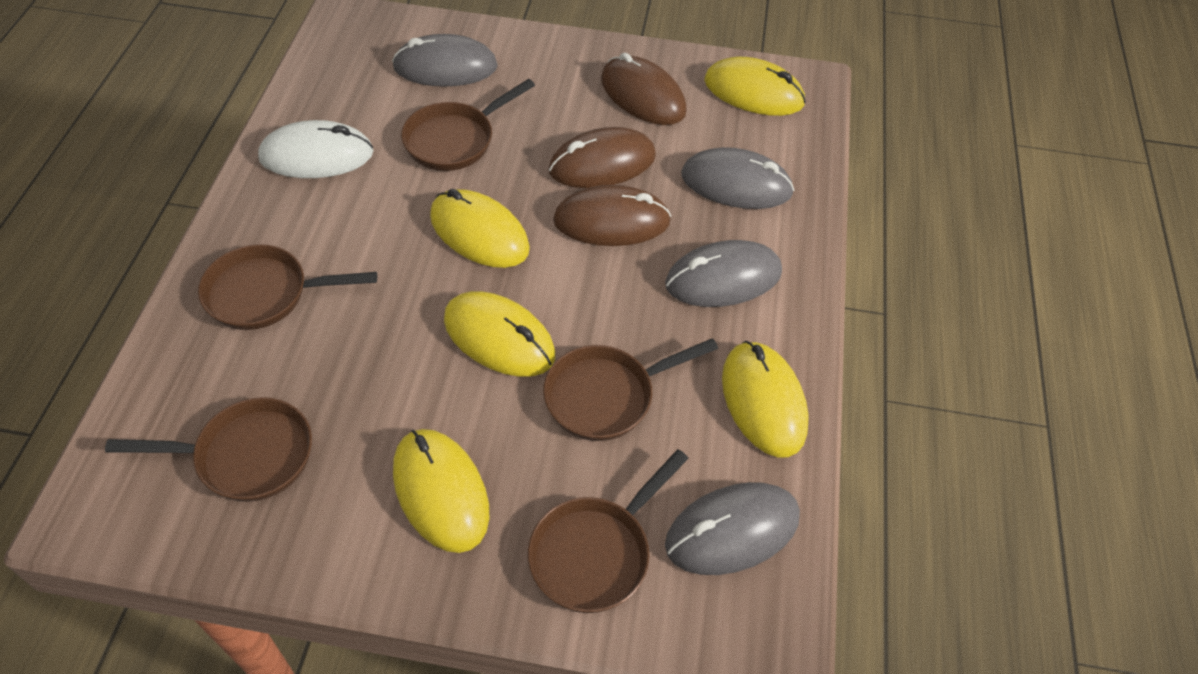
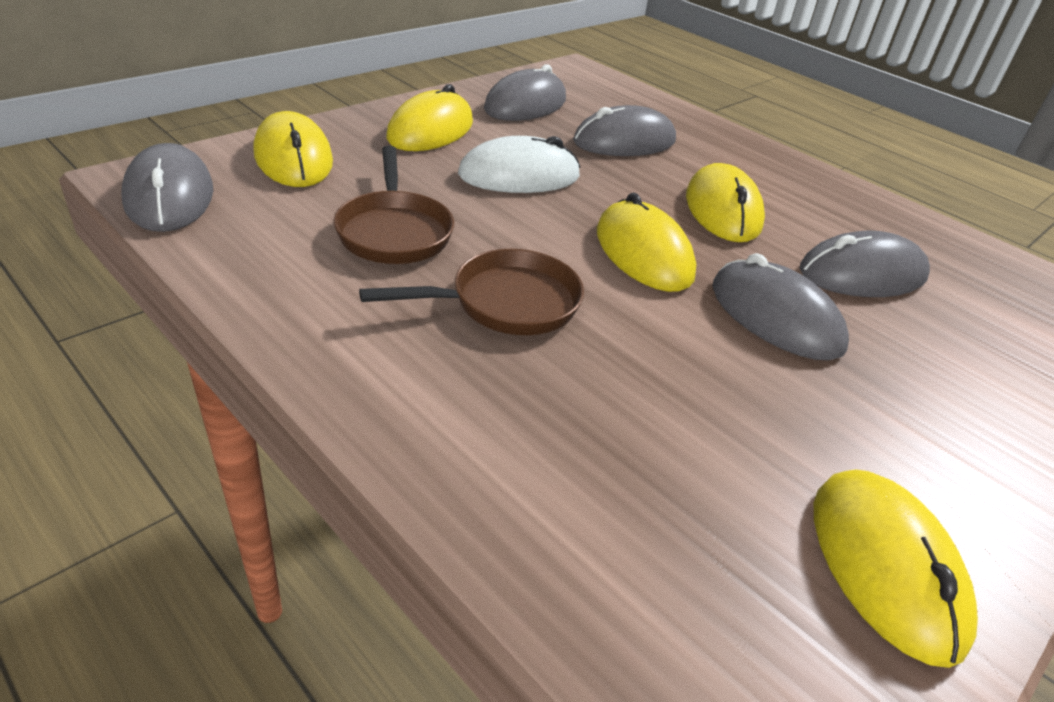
brown mouse: [549,127,656,188] [553,185,671,246] [601,53,687,125] = 3 -> none = 0
brown pan: [105,397,312,502] [198,244,377,330] [401,79,535,171] [528,449,689,613] [543,338,718,441] = 5 -> [333,146,454,264] [359,249,584,335] = 2
grey mouse: [392,34,498,87] [665,240,782,307] [665,482,800,575] [681,147,794,209] = 4 -> [121,143,213,232] [484,64,566,121] [573,105,676,156] [712,253,849,360] [799,231,930,297] = 5

